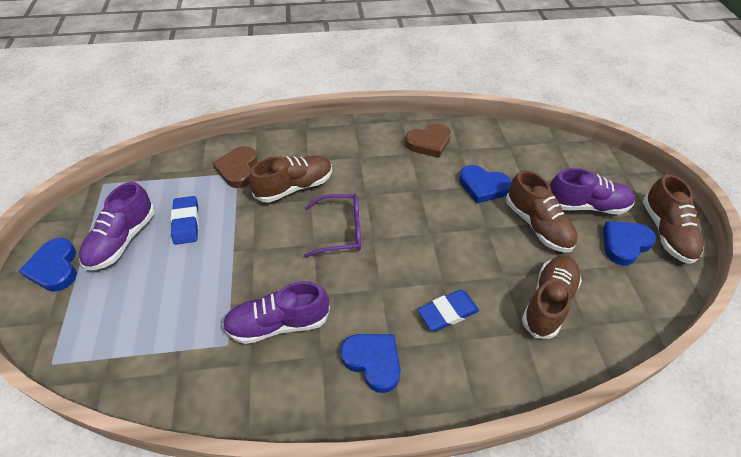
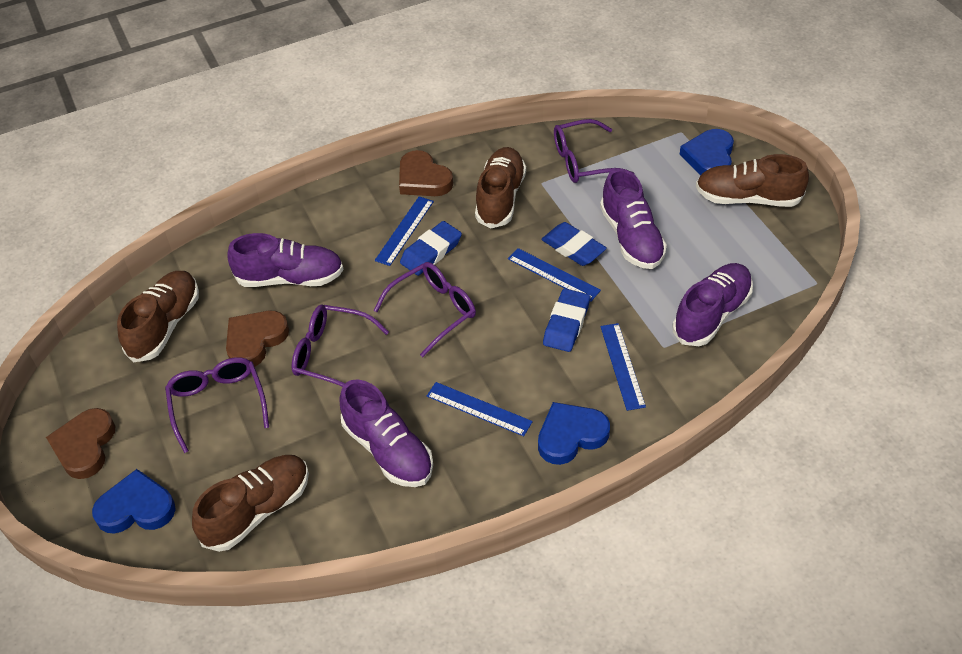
blue eraser: [171,196,199,245] [418,290,479,331] = 2 -> [400,221,462,276] [541,222,607,266] [543,289,590,352] = 3
blue heart: [19,238,77,292] [340,334,401,393] [459,165,511,203] [603,221,656,265] = 4 -> [92,469,176,534] [538,402,610,465] [679,129,734,175] = 3
blue ruler: none = 0 -> [375,197,434,266] [427,382,533,436] [508,248,601,302] [600,323,646,411] = 4
brown heart: [212,146,257,188] [405,124,451,158] = 2 -> [46,408,115,479] [226,311,289,367] [399,150,453,196] = 3
purple glasses: [304,194,361,258] = 1 -> [165,357,269,453] [292,305,389,387] [374,262,476,357] [554,119,635,183] = 4
purple shoe: [79,182,155,270] [222,281,330,344] [550,168,635,214] = 3 -> [227,233,344,287] [339,380,433,487] [600,168,667,269] [672,263,753,346] = 4

